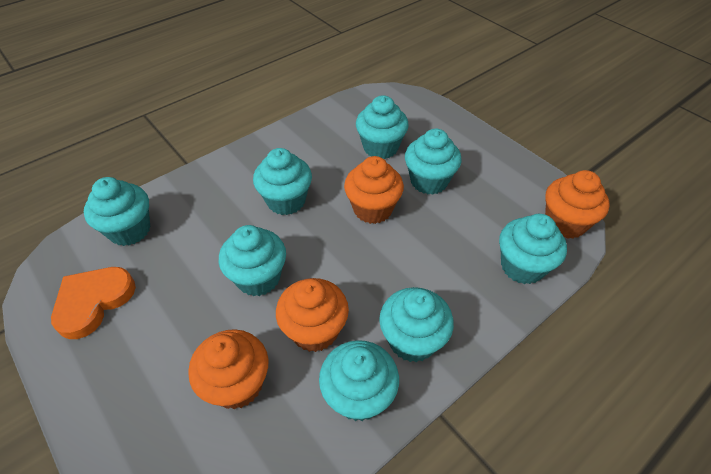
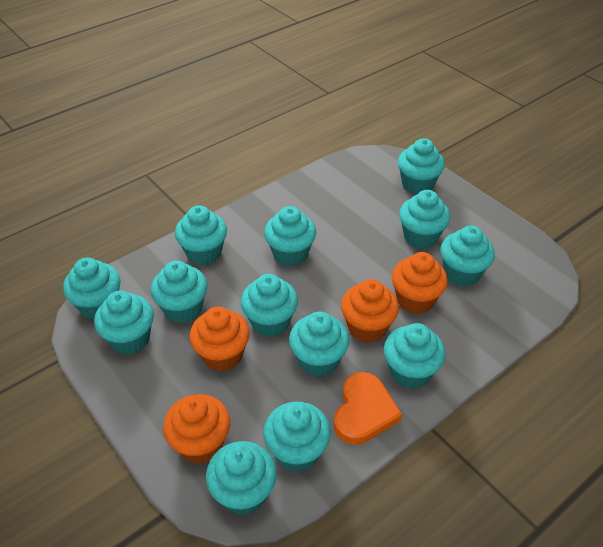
turquoise cupcake: [84,177,150,246] [219,225,286,296] [253,148,312,215] [319,340,399,421] [356,95,409,159] [379,287,454,362] [405,129,462,195] [499,214,567,284] = 8 -> [63,258,121,320] [94,290,154,354] [151,261,207,323] [175,205,227,265] [206,441,277,515] [241,274,298,337] [263,402,331,472] [264,206,316,266] [289,312,349,377] [384,323,445,389] [398,138,445,194] [399,190,450,249] [441,226,495,287] = 13

